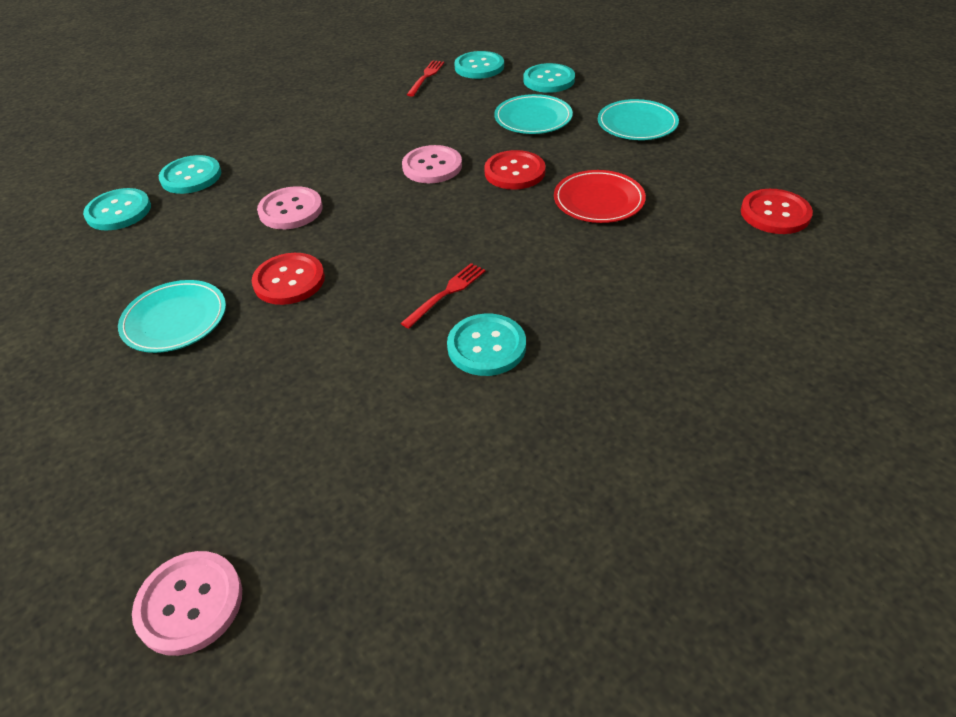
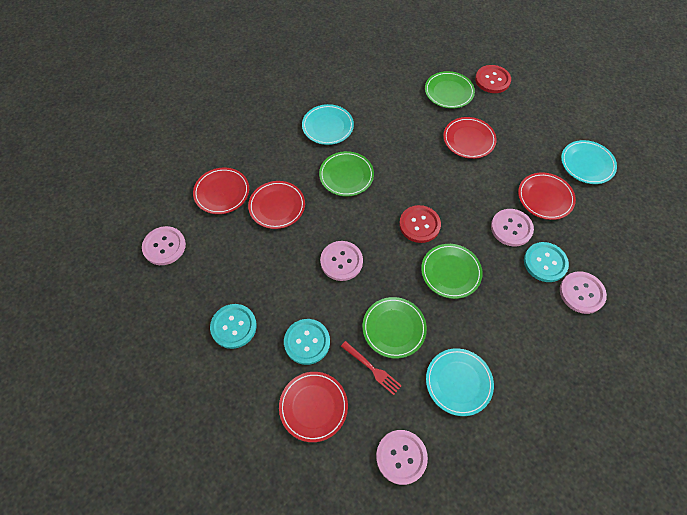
green plate: none = 0 -> [319,151,374,196] [362,297,427,358] [421,244,482,299] [425,71,475,109] = 4
pink button: [132,551,242,656] [257,186,323,229] [402,145,462,183] = 3 -> [142,226,186,265] [320,241,363,281] [376,430,428,485] [491,209,534,247] [560,271,607,314] = 5
red button: [252,253,325,305] [484,150,546,190] [741,189,813,234] = 3 -> [399,205,441,243] [475,65,511,93] = 2
red fork: [401,263,485,329] [407,60,444,96] = 2 -> [341,341,402,395] = 1
red plate: [554,170,646,223] = 1 -> [193,168,249,214] [248,181,305,229] [279,372,348,442] [443,117,497,159] [518,172,576,220] = 5
turquoise button: [83,188,151,231] [159,155,221,194] [447,314,526,376] [454,51,504,79] [523,63,575,93] = 5 -> [210,304,256,349] [284,319,330,365] [524,242,569,282] = 3

